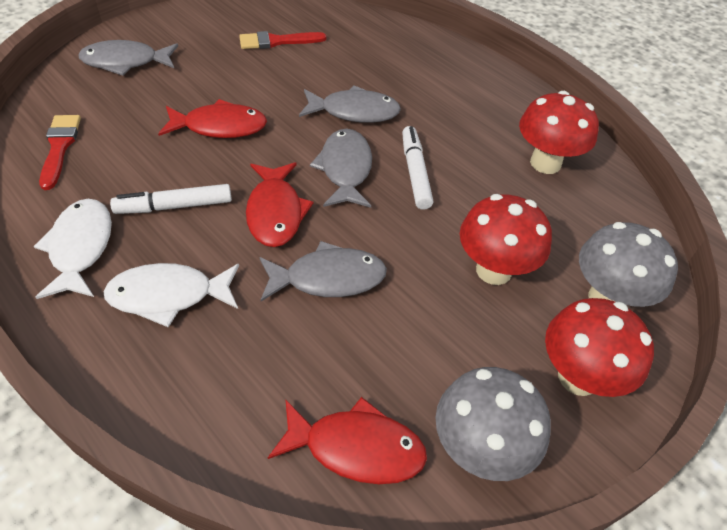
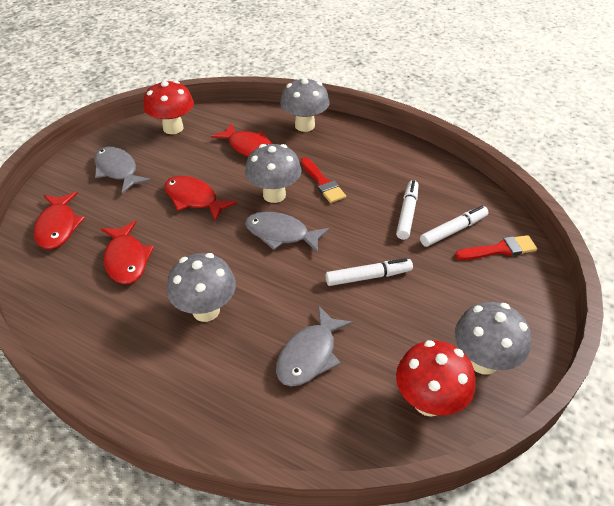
grey fish: [78,40,178,76] [259,241,387,301] [299,85,401,123] [310,129,372,208] = 4 -> [94,147,151,193] [245,212,329,253] [276,306,353,386] = 3
grey mushroom: [436,367,551,481] [579,222,678,307] = 2 -> [167,253,236,322] [245,144,301,203] [280,77,330,132] [455,302,531,375] = 4
red fish: [158,99,267,138] [246,162,313,247] [268,397,427,484] = 3 -> [34,192,85,249] [101,221,154,284] [164,176,237,221] [211,123,273,157] = 4
red mushroom: [460,194,552,285] [519,91,599,174] [545,298,654,397] = 3 -> [144,81,194,134] [396,340,476,417] = 2
white fish: [34,199,112,299] [103,263,239,327] = 2 -> none = 0
white marker: [110,184,232,214] [402,126,433,210] = 2 -> [325,258,413,286] [396,180,418,240] [420,206,488,247] = 3

